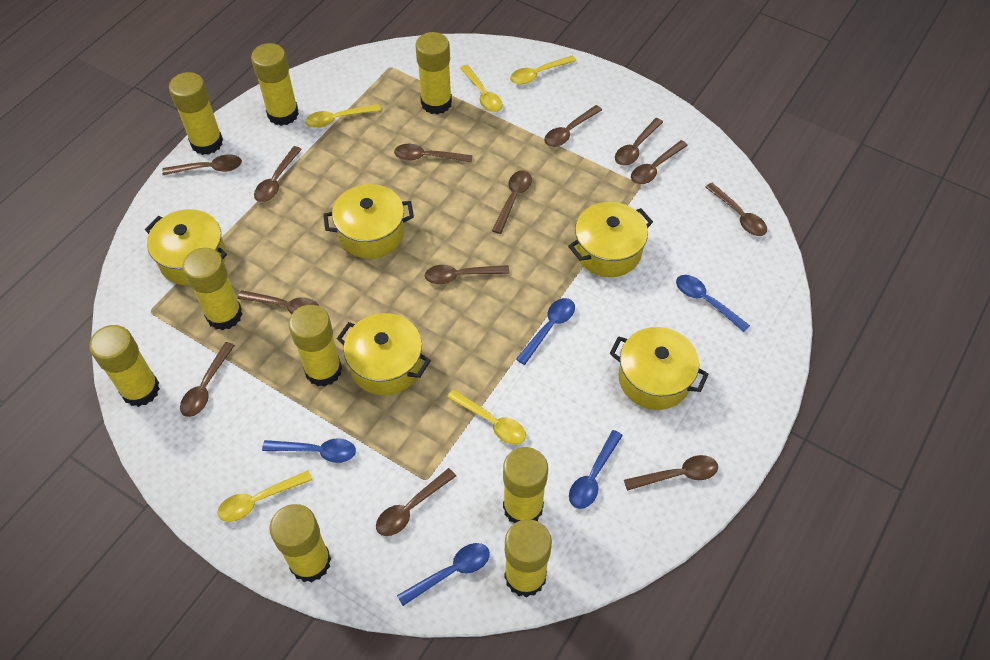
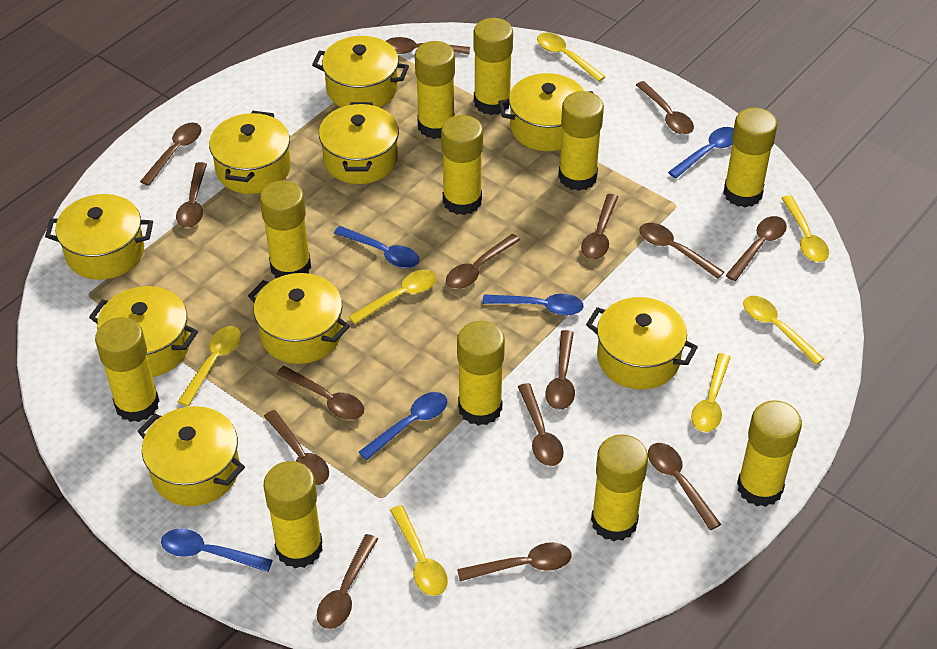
brown spoon: [162,154,242,175] [180,342,235,417] [237,290,319,314] [254,146,302,202] [376,468,456,536] [394,144,473,163] [425,265,510,284] [492,170,532,234] [544,105,602,147] [615,118,663,166] [624,455,718,491] [631,140,688,184] [705,183,767,236] = 13 -> [140,122,201,186] [176,162,207,228] [264,410,329,485] [276,366,364,420] [317,534,378,629] [386,37,470,54] [446,234,520,289] [457,542,572,581] [518,383,564,466] [545,330,575,410] [581,194,618,259] [636,81,694,134] [640,223,724,279] [648,443,721,530] [725,216,787,281] = 15
yellow glue stick: [89,325,160,407] [169,72,223,155] [183,248,243,330] [251,43,299,126] [269,504,331,582] [288,305,342,387] [415,32,452,115] [503,447,548,524] [504,519,552,597] = 9 -> [95,317,159,422] [260,180,311,278] [264,461,323,568] [415,41,455,139] [441,115,483,215] [457,321,505,426] [473,18,513,115] [558,91,604,191] [591,434,648,541] [723,107,777,207] [737,400,802,507] = 11
yellow pot: [145,209,227,285] [323,184,414,259] [337,313,431,395] [568,202,653,277] [610,327,709,410] = 5 -> [45,194,153,280] [89,286,198,377] [137,406,245,506] [209,111,291,194] [248,273,350,364] [312,36,409,108] [319,102,399,184] [498,73,594,151] [586,297,698,390] = 9
yellow spoon: [217,470,312,522] [305,104,381,128] [447,389,526,445] [460,65,503,112] [510,55,576,85] = 5 -> [178,326,241,407] [348,270,437,324] [390,505,448,596] [537,33,606,82] [691,353,731,432] [743,296,824,365] [782,195,829,262] = 7

